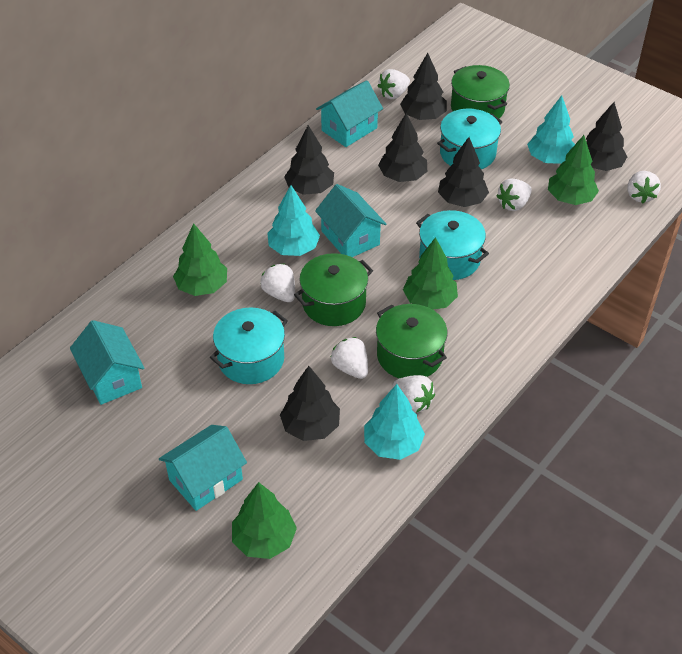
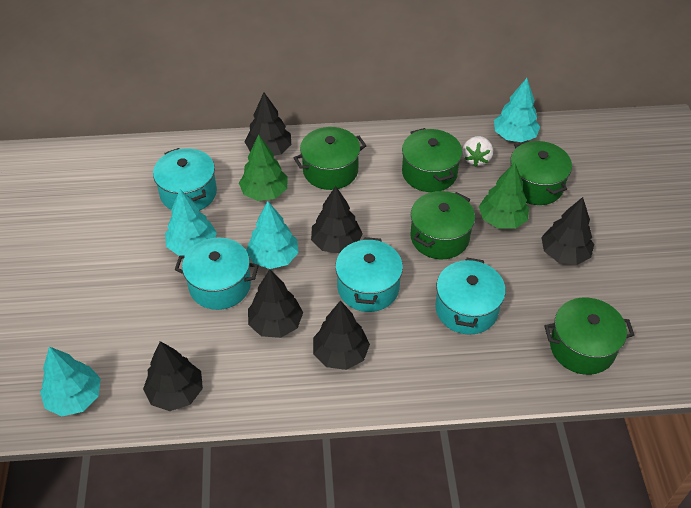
green pot: [294,253,373,326] [376,304,448,378] [451,65,510,118] = 3 -> [294,127,366,190] [402,128,462,192] [410,191,475,259] [510,140,572,205] [544,298,634,375] = 5
green tree: [173,223,227,296] [232,482,297,559] [403,237,458,310] [548,135,599,205] = 4 -> [239,135,288,201] [479,162,529,229] = 2
turquoise house: [70,320,145,405] [159,425,247,511] [315,184,386,257] [316,80,383,147] = 4 -> none = 0
turquoise pot: [210,308,288,384] [416,210,489,280] [437,109,502,169] = 3 -> [153,148,217,211] [175,238,259,310] [335,237,403,312] [435,258,506,335] = 4
turquoise tree: [267,185,320,256] [364,384,425,460] [527,95,575,164] = 3 -> [40,346,101,416] [165,189,217,256] [246,201,299,269] [494,78,540,142] = 4
white strawberry: [260,263,295,302] [330,337,368,379] [378,69,410,99] [393,375,435,413] [497,178,532,211] [627,171,661,203] = 6 -> [462,136,493,167] = 1

